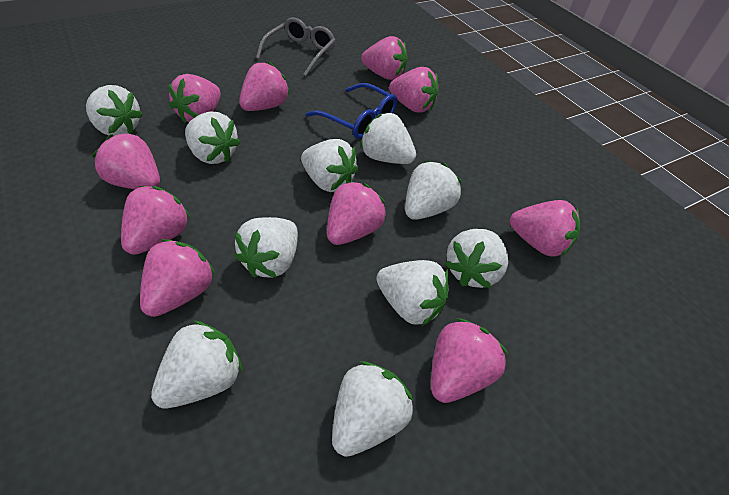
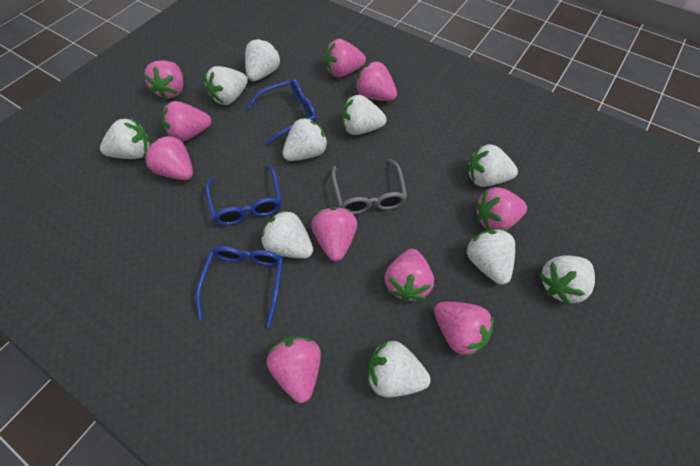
blue glasses: [306,83,397,139] = 1 -> [196,246,283,328] [205,164,282,226] [246,79,317,145] = 3

